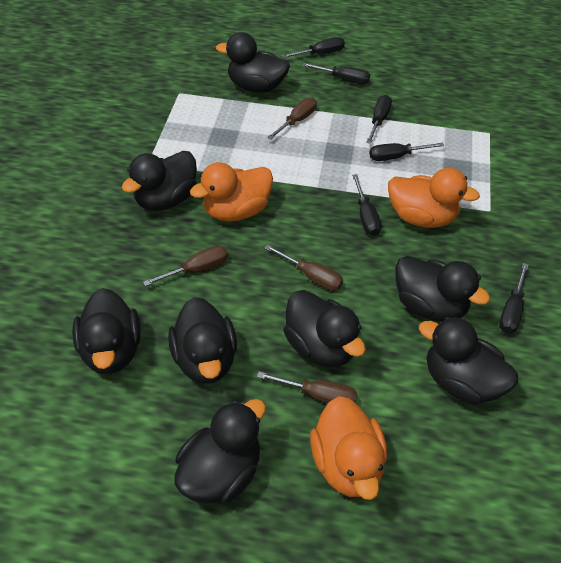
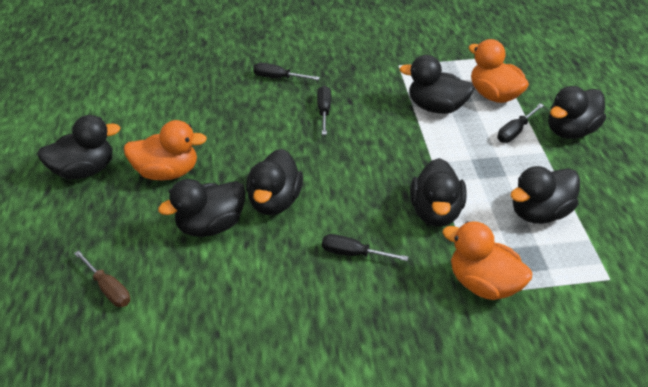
black duck: [72,288,141,374] [122,151,197,211] [168,297,237,384] [174,399,266,504] [216,32,290,93] [283,290,366,367] [395,255,490,322] [419,317,518,405] = 8 -> [37,115,121,179] [158,179,246,237] [246,149,303,215] [399,55,475,114] [410,158,467,227] [510,166,580,224] [548,86,606,139] = 7
black screwdriver: [282,37,345,58] [302,63,370,84] [352,174,381,236] [366,95,392,144] [369,142,444,161] [499,263,529,334] = 6 -> [253,63,320,80] [317,86,331,135] [322,234,408,261] [497,104,544,143] = 4
brown screwdriver: [143,245,228,286] [257,372,357,404] [264,244,343,291] [267,97,317,139] = 4 -> [74,250,130,307] = 1

